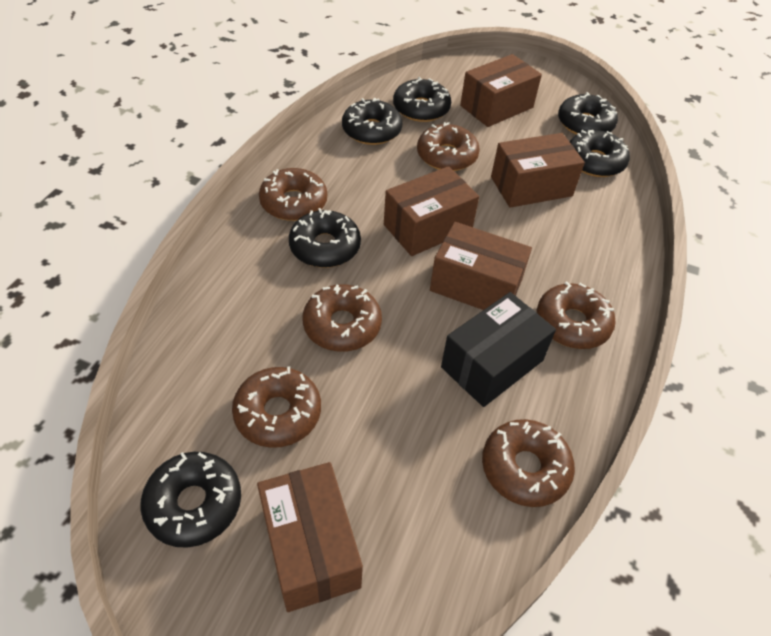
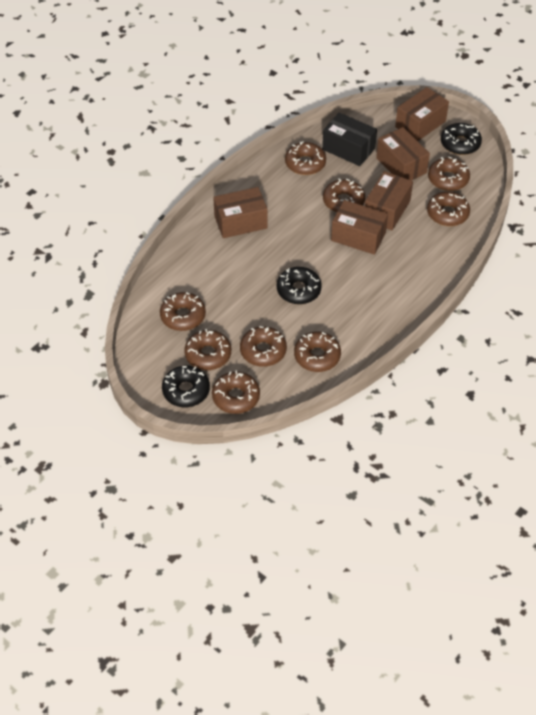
black donut: [140,452,241,548] [289,208,361,268] [342,98,402,145] [393,77,451,122] [558,92,618,135] [569,130,630,177] = 6 -> [162,366,210,407] [277,267,322,304] [441,123,482,155] = 3
brown donut: [232,367,321,448] [259,168,327,221] [303,284,382,352] [417,122,480,171] [482,419,575,507] [537,281,616,349] = 6 -> [160,292,206,331] [184,329,231,370] [212,371,260,414] [240,326,287,367] [285,141,326,175] [294,332,341,372] [323,178,365,212] [427,192,470,226] [428,157,470,191] = 9

